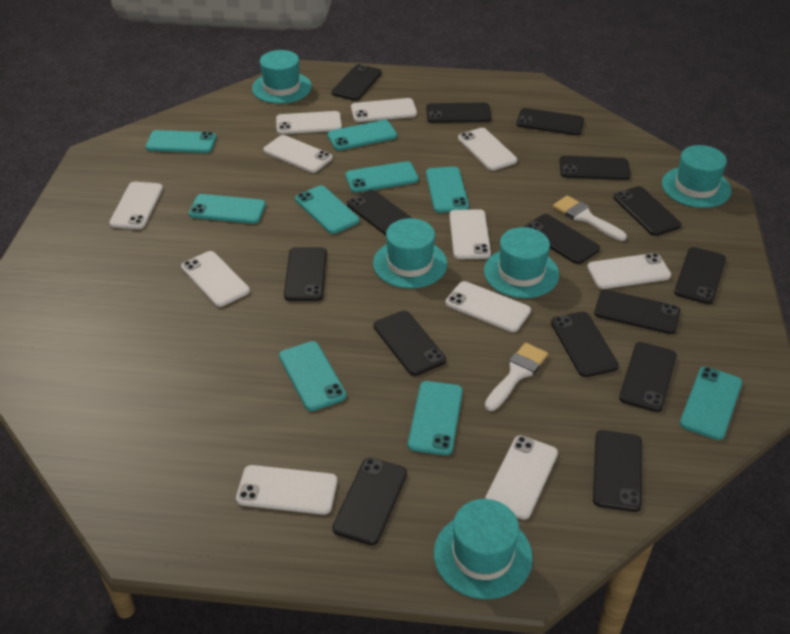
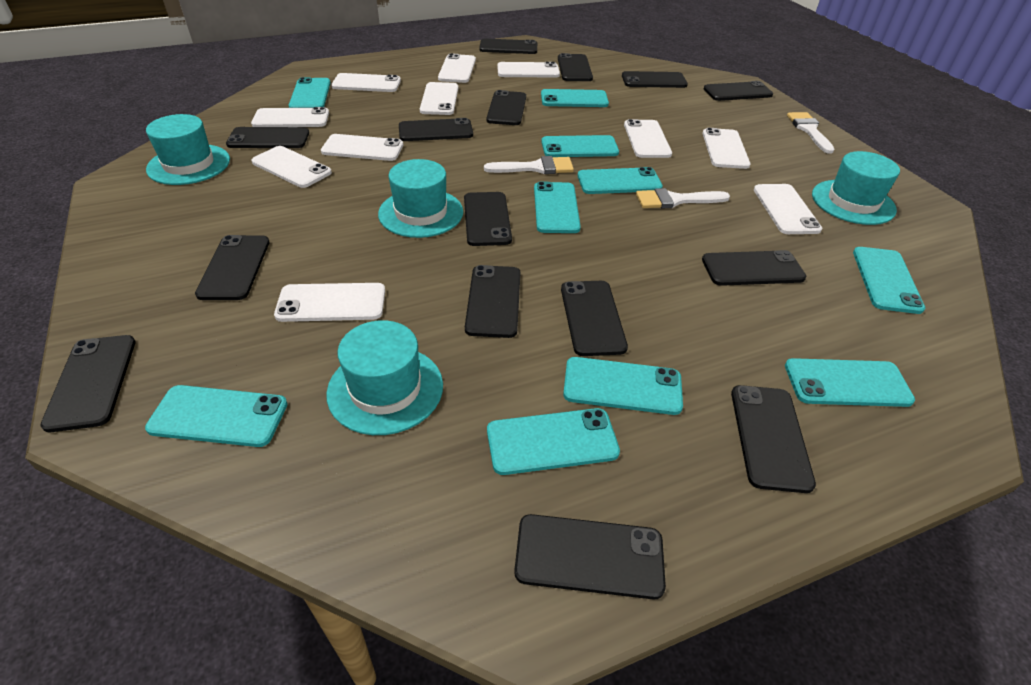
turquoise hat: [252,50,312,104] [373,218,447,288] [434,499,533,599] [484,227,559,298] [662,145,731,208] = 5 -> [146,114,230,185] [326,320,443,435] [378,159,463,238] [812,151,900,225] = 4
turquoise phone: [146,130,216,153] [189,194,266,224] [279,341,346,411] [295,185,360,234] [327,120,397,150] [345,161,419,193] [408,381,463,455] [426,167,469,213] [680,367,742,440] = 9 -> [145,385,288,447] [289,77,331,108] [487,408,620,475] [534,182,581,233] [541,89,609,107] [542,135,619,157] [563,357,683,415] [578,167,663,194] [785,358,915,407] [853,247,925,314] = 10
white brush: [485,343,548,411] [553,196,627,241] = 2 -> [484,156,574,174] [636,188,730,209] [787,112,835,154] = 3

